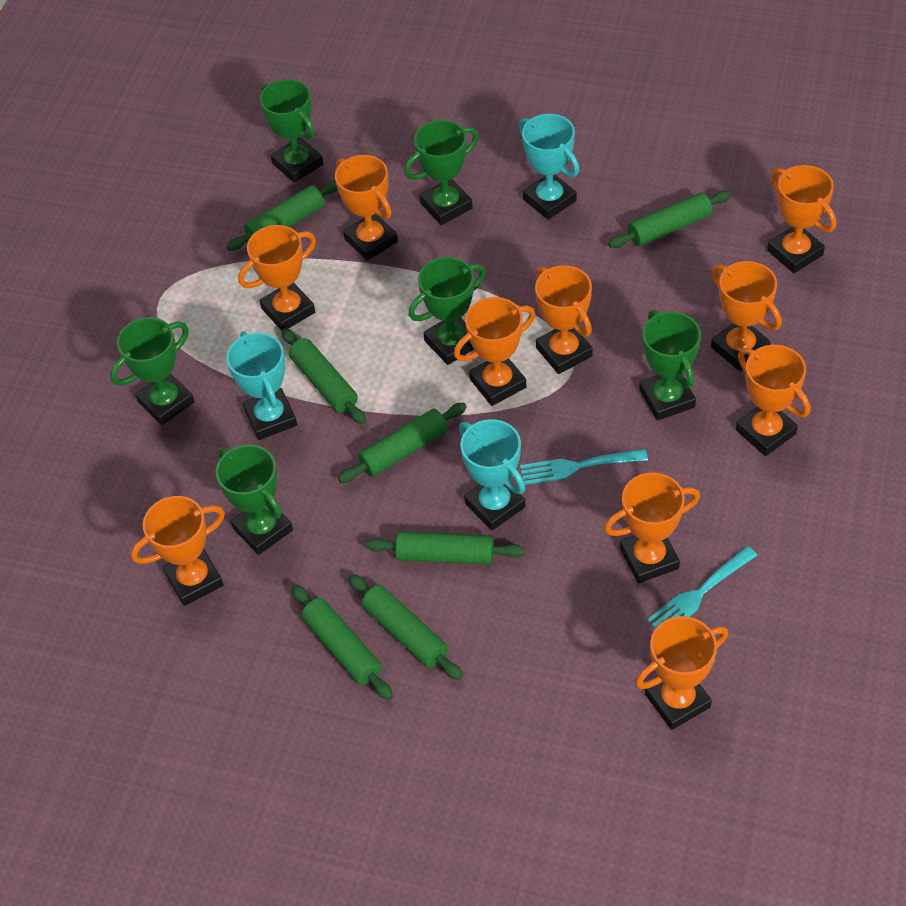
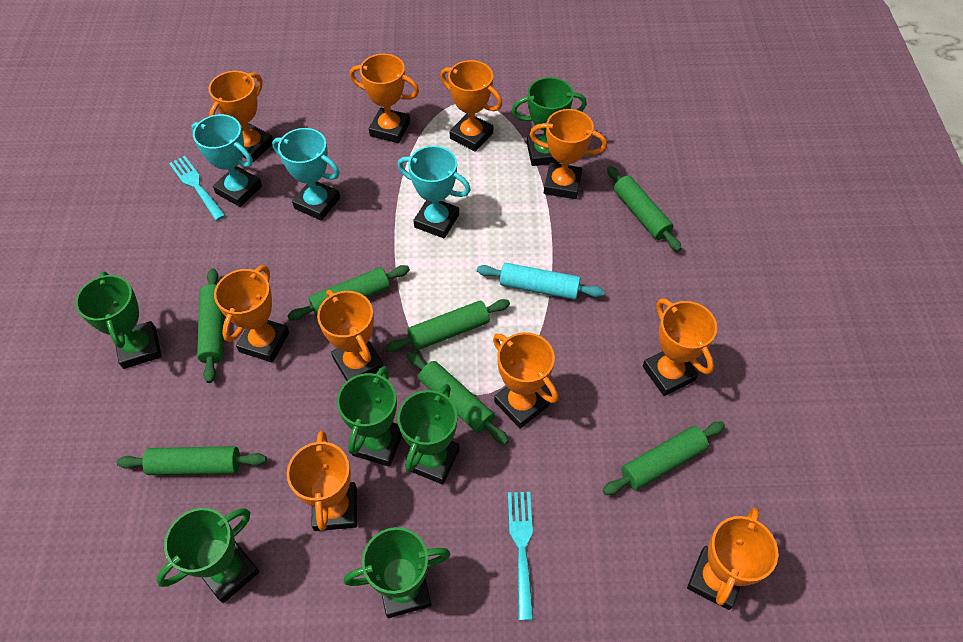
turquoise rolling pin: none = 0 -> [477,263,604,300] = 1

